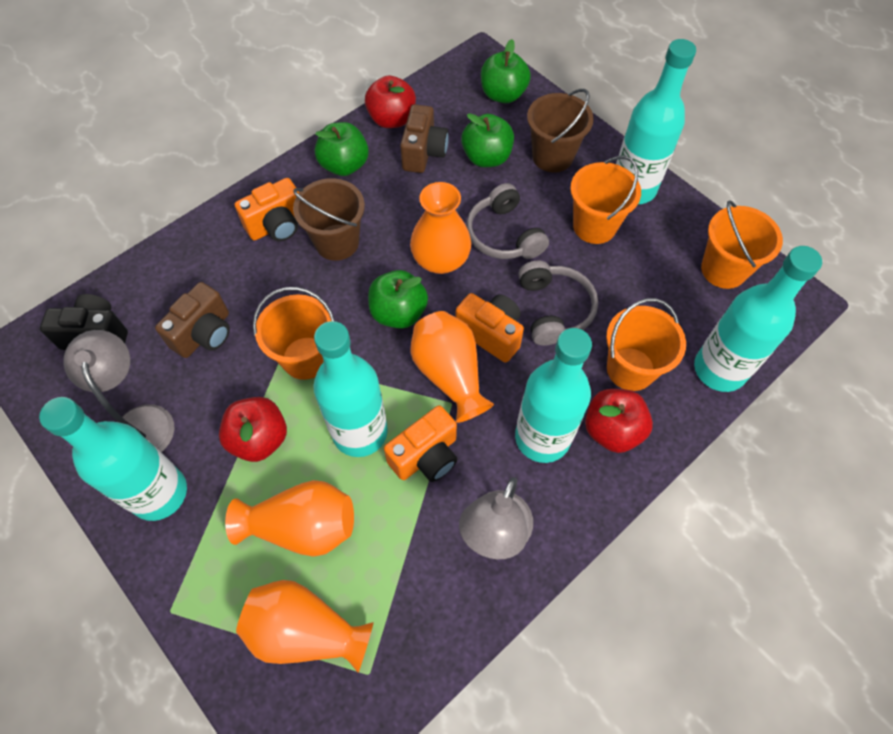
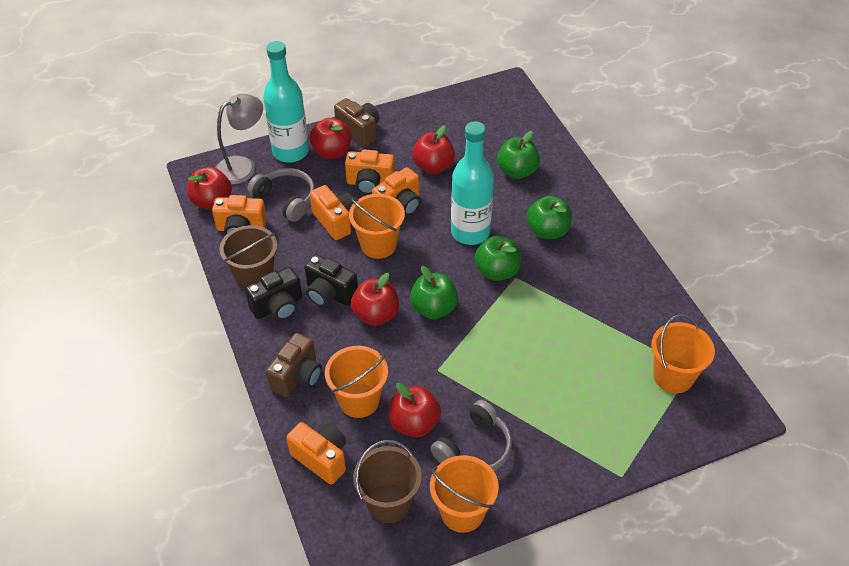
black camera: [40,294,128,350] = 1 -> [245,267,302,320] [305,254,358,307] = 2
grey lamp: [63,330,174,452] [459,477,533,559] = 2 -> [216,94,263,184] = 1
orange camera: [235,178,299,241] [384,405,458,482] [456,293,524,363] = 3 -> [212,195,267,236] [286,422,346,485] [310,185,354,240] [345,150,395,195] [372,167,421,216] = 5
orange vase: [225,480,354,557] [236,580,374,672] [410,182,471,274] [410,311,494,423] = 4 -> none = 0
red apple: [219,397,287,462] [365,76,416,128] [585,389,653,453] = 3 -> [187,167,232,210] [309,118,351,159] [351,273,399,326] [389,383,441,437] [412,125,455,174] = 5
turquoise bottle: [39,397,187,521] [313,321,388,457] [515,328,592,463] [616,39,696,204] [694,246,822,392] = 5 -> [263,41,309,163] [451,121,494,245] = 2

